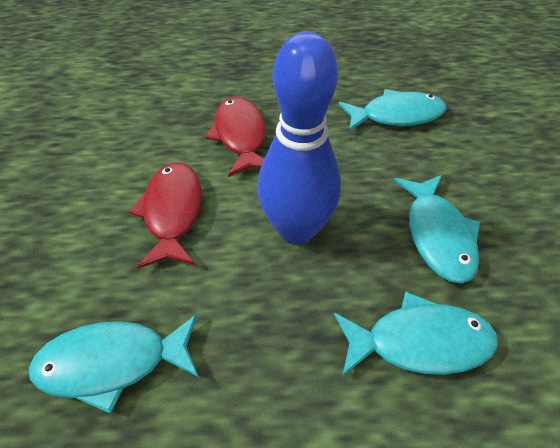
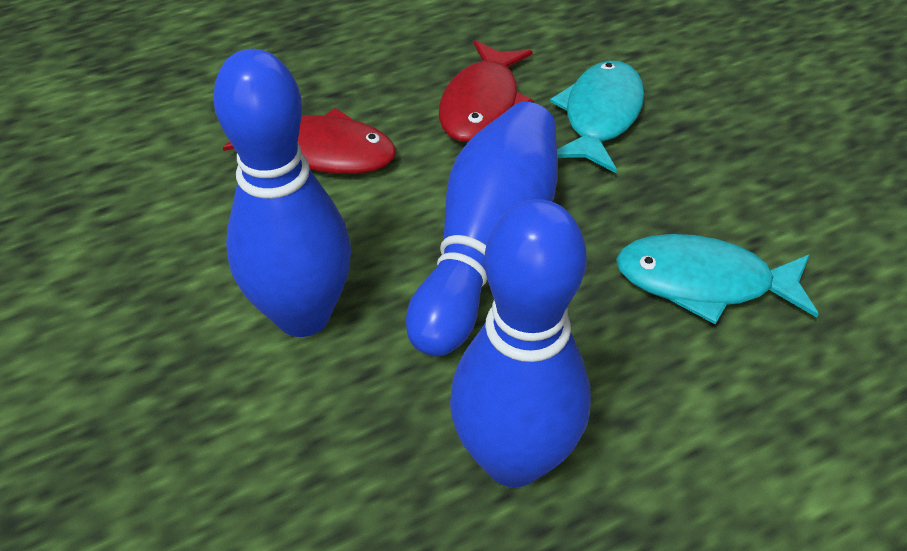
blue bowling pin: [257,32,341,245] = 1 -> [213,49,351,337] [406,102,558,357] [450,199,591,487] = 3
turquoise fish: [29,314,199,414] [334,292,498,377] [339,89,446,131] [394,175,480,284] = 4 -> [550,61,644,173] [616,234,819,325] = 2

